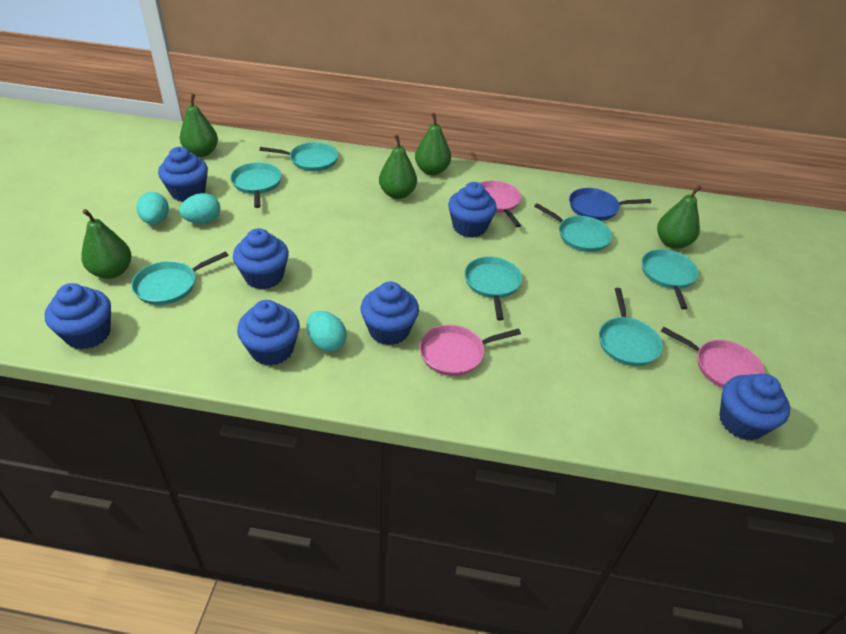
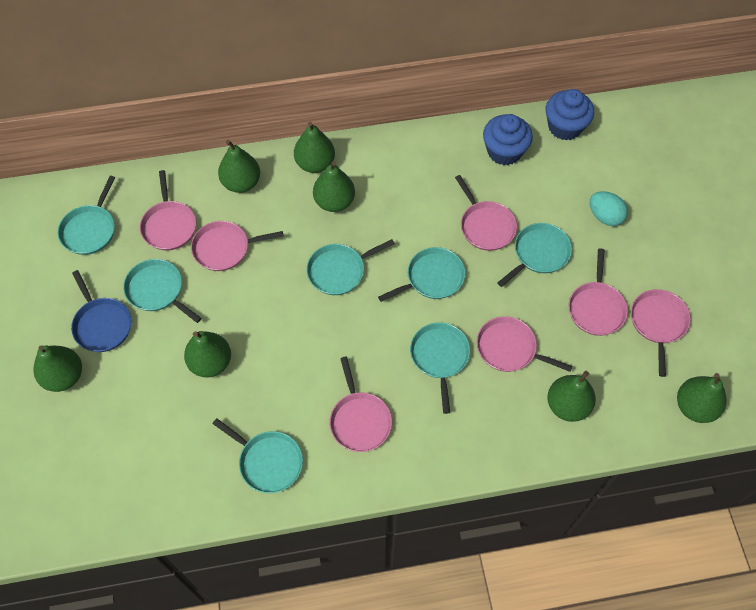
blue cupcake: [45,283,111,349] [158,147,208,202] [233,228,289,289] [237,300,300,366] [361,282,419,345] [448,182,497,238] [719,373,790,440] = 7 -> [483,114,533,165] [546,89,594,140] = 2
green pear: [81,209,131,279] [180,94,218,157] [379,135,417,199] [415,113,451,175] [657,185,702,249] = 5 -> [33,345,82,392] [184,331,231,378] [218,140,260,193] [294,122,335,173] [313,161,355,212] [547,371,596,422] [677,373,727,423] = 7
pink pan: [419,325,521,376] [480,180,521,227] [661,327,765,388] = 3 -> [140,170,196,251] [191,221,284,271] [330,357,392,452] [455,175,517,251] [477,316,573,372] [569,248,628,336] [631,289,691,377] = 7
turquoise egg: [136,192,169,225] [179,193,220,224] [307,311,347,352] = 3 -> [589,191,628,226] = 1

